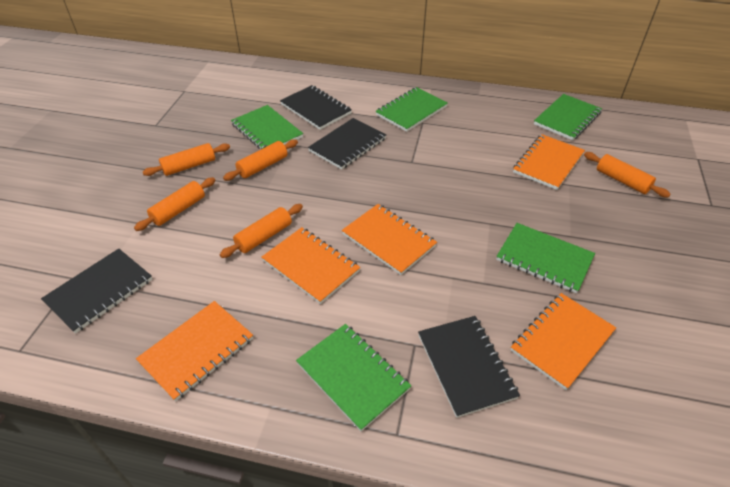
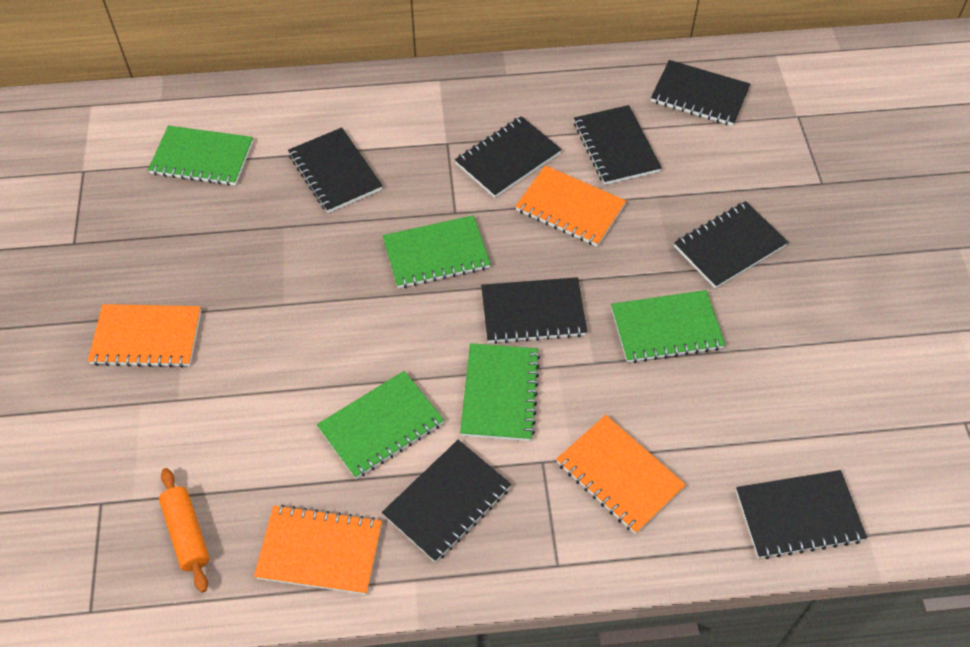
black notebook: [41,248,152,334] [280,85,352,130] [308,118,386,170] [418,316,520,418] = 4 -> [288,128,382,213] [382,440,511,562] [455,116,562,198] [481,277,587,344] [574,105,662,185] [651,60,750,126] [674,201,788,288] [736,470,867,559] = 8
orange notebook: [136,301,253,401] [262,227,360,304] [342,204,437,275] [511,293,616,390] [513,134,585,190] = 5 -> [88,304,201,368] [254,505,382,595] [515,165,626,246] [556,415,686,534] = 4
orange rolling pin: [134,177,215,231] [143,143,230,176] [220,204,303,258] [223,139,298,181] [584,152,671,197] = 5 -> [159,468,209,593] = 1

